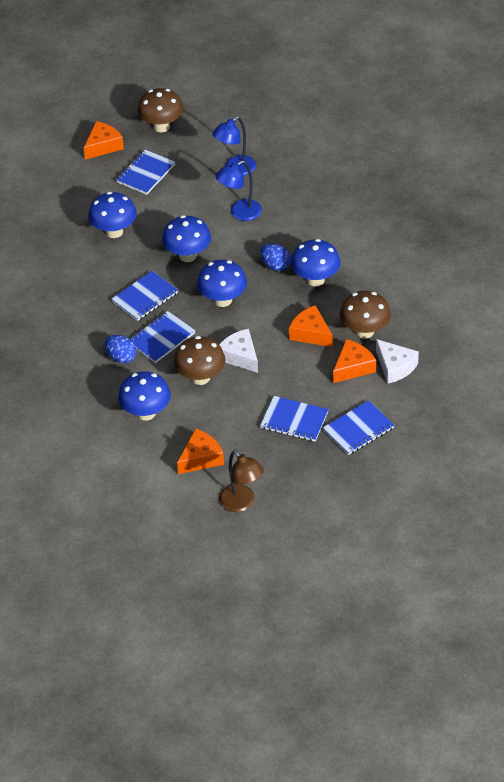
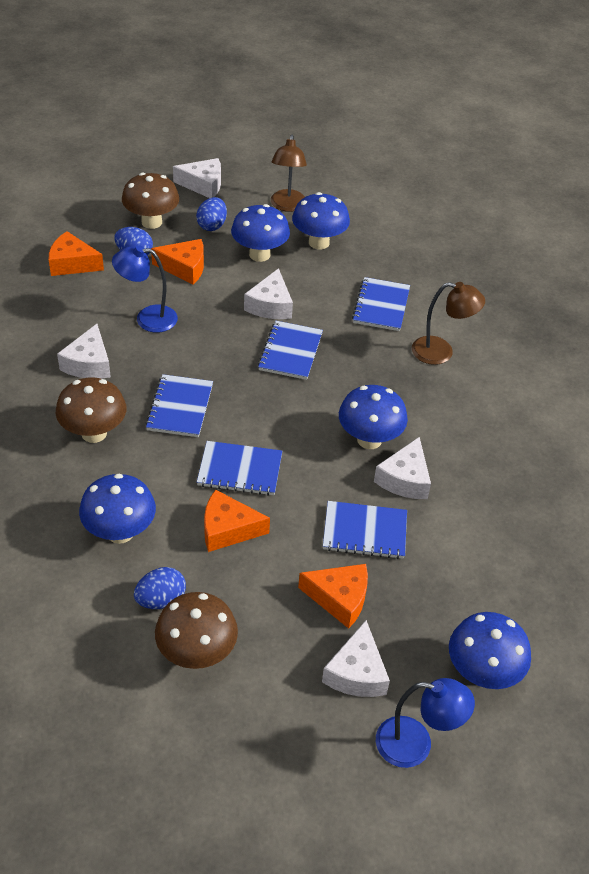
blue egg: [105,335,137,363] [260,244,291,271] = 2 -> [114,227,153,256] [134,567,186,609] [196,197,227,231] = 3
brown lamp: [219,450,264,512] = 1 -> [271,135,307,212] [412,282,485,365] = 2
white cheese: [219,329,258,373] [376,339,419,384] = 2 -> [57,324,111,379] [173,158,221,198] [244,268,293,319] [322,620,390,697] [374,437,431,499] = 5

